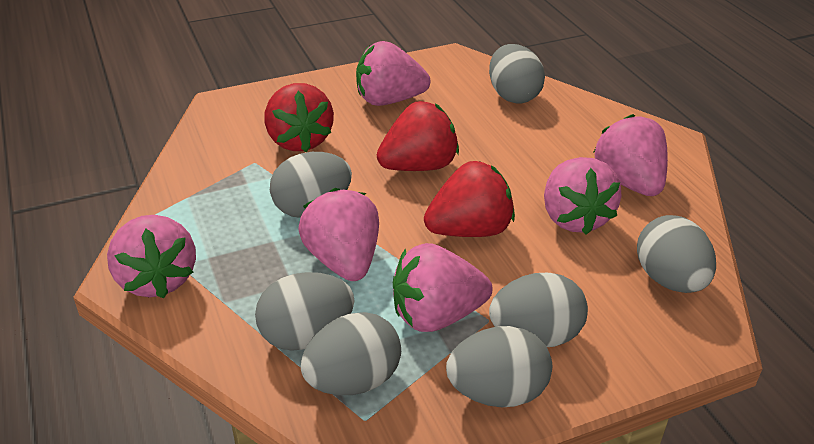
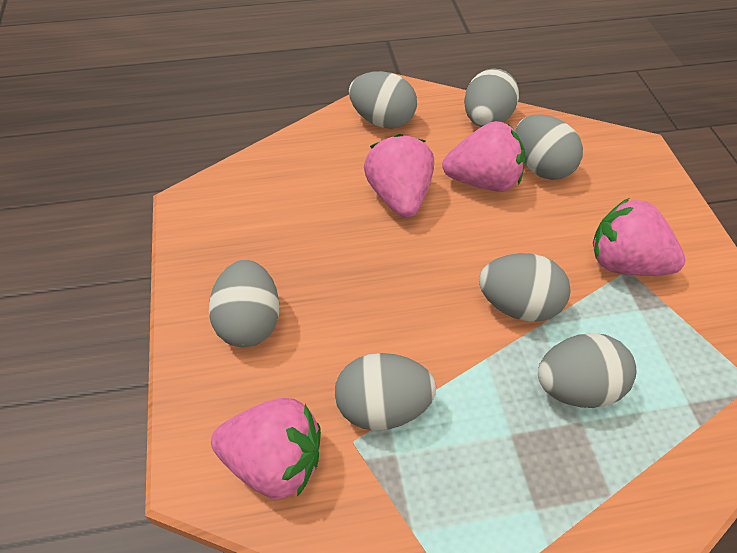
pink strawberry: [107,215,196,299] [298,188,379,281] [356,41,431,106] [393,243,492,332] [544,157,622,235] [593,114,668,196] = 6 -> [211,398,321,499] [364,134,434,218] [442,121,525,192] [593,198,685,276] = 4
red strawberry: [264,83,334,152] [377,101,459,171] [424,161,515,237] = 3 -> none = 0

